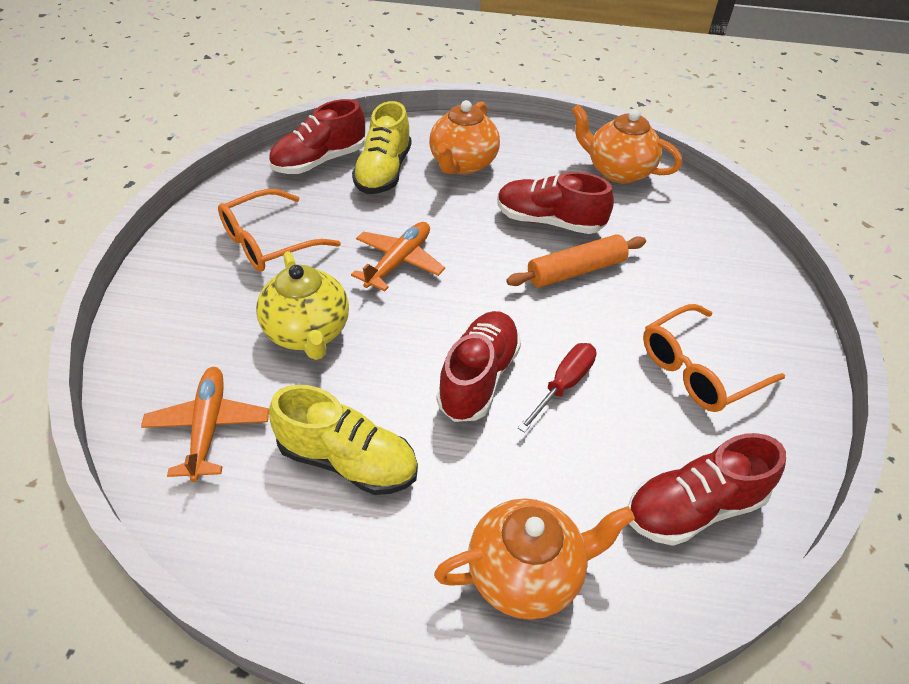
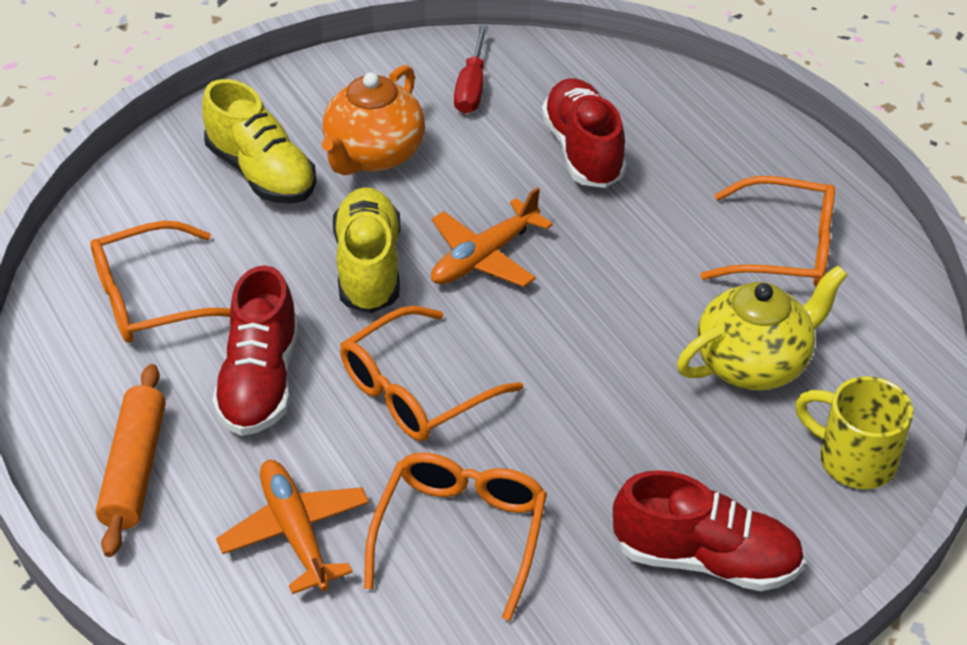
orange glasses: [218,189,341,272] [643,304,785,412] = 2 -> [90,221,230,343] [340,306,523,441] [364,452,547,621] [700,176,835,287] = 4
orange teapot: [429,100,500,174] [434,498,635,620] [572,105,682,183] = 3 -> [322,65,425,175] = 1
red shoe: [269,99,365,174] [437,311,521,422] [497,172,614,234] [628,433,786,546] = 4 -> [212,265,299,436] [542,78,627,188] [613,470,805,591] = 3
yellow mug: none = 0 -> [795,376,913,489] = 1

